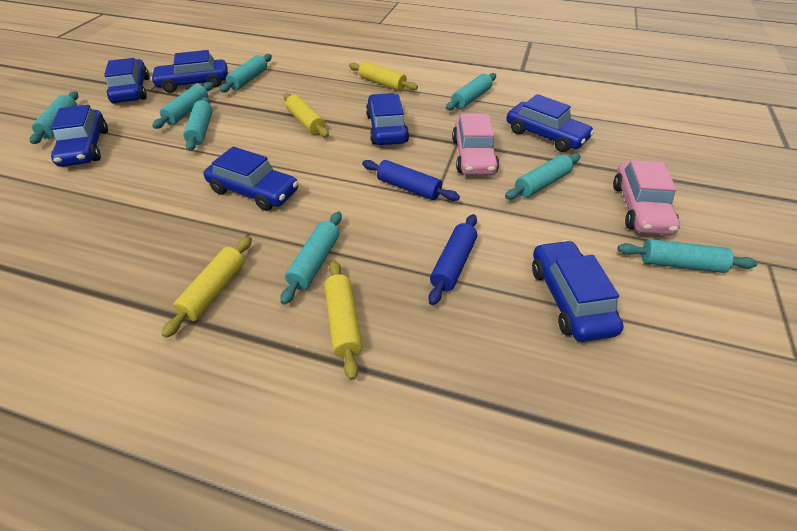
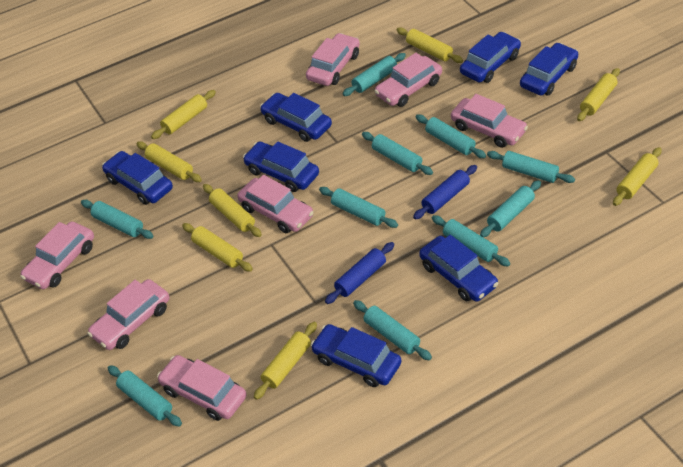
pink car: [452,114,499,175] [613,160,680,235] = 2 -> [20,221,94,289] [87,279,169,350] [157,355,246,421] [237,175,314,233] [306,33,360,86] [374,53,442,107] [451,94,528,148] = 7
turquoise rolling pin: [30,92,78,144] [152,82,214,129] [183,97,213,151] [220,54,272,92] [280,212,342,305] [446,73,496,110] [505,153,581,200] [617,239,758,273] = 8 -> [81,200,154,239] [108,365,182,427] [319,187,398,228] [343,53,406,96] [353,300,432,360] [362,132,433,175] [416,115,486,158] [432,215,510,266] [480,180,541,237] [487,151,575,183] = 10
yellow rolling pin: [162,236,252,338] [283,93,329,137] [324,261,363,380] [349,62,418,91] = 4 -> [136,141,202,182] [151,90,216,139] [182,223,253,272] [203,184,262,237] [254,322,317,400] [396,27,463,63] [577,68,620,121] [613,147,662,206] = 8

